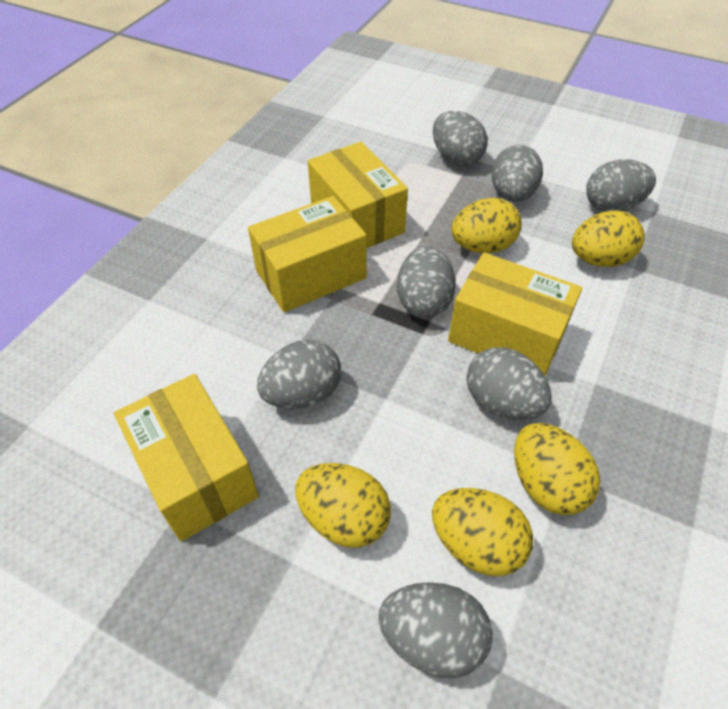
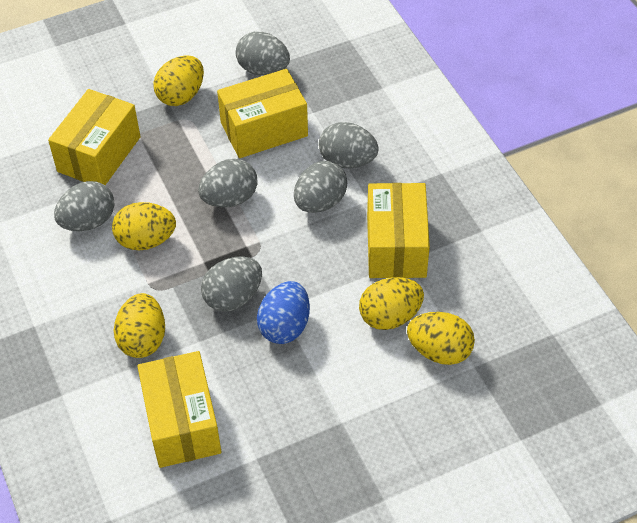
blue egg: none = 0 -> [257,281,310,344] = 1
grey egg: [257,340,341,409] [378,582,493,678] [397,246,456,318] [433,111,488,166] [466,348,552,420] [492,145,543,202] [586,159,656,212] = 7 -> [54,181,115,231] [198,159,258,207] [201,256,262,312] [236,32,290,76] [294,161,347,213] [319,122,379,168] = 6

